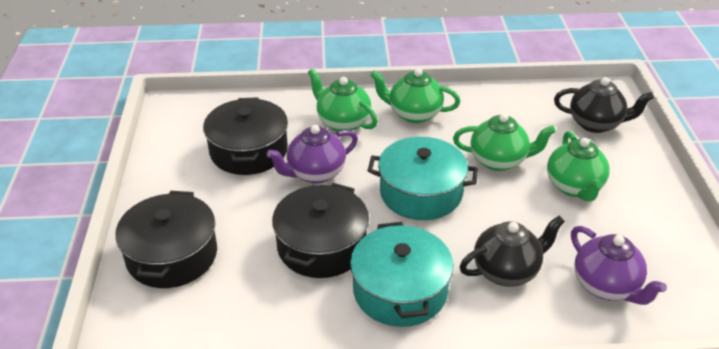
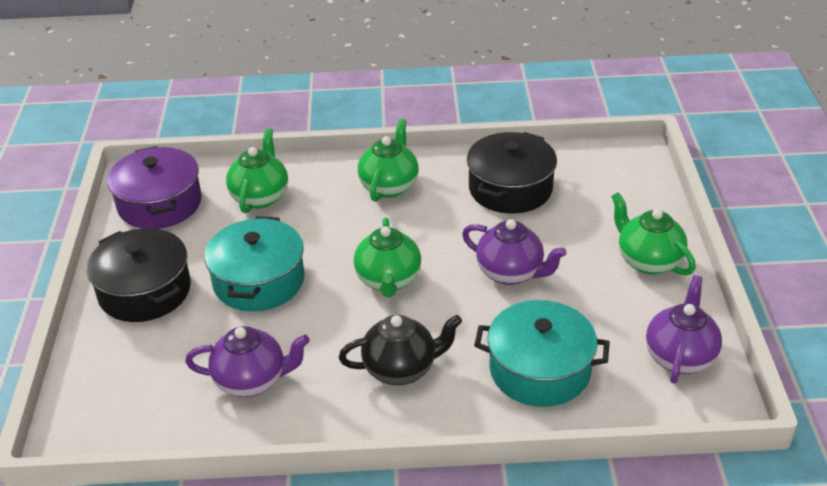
black pot: [115,191,217,288] [203,97,288,175] [272,183,369,278] = 3 -> [87,228,191,322] [467,132,557,213] = 2
black teapot: [460,216,565,287] [554,77,654,133] = 2 -> [339,315,462,385] = 1
purple pot: none = 0 -> [107,146,202,229] = 1
purple teapot: [267,125,358,183] [571,226,667,305] = 2 -> [185,326,310,397] [462,219,566,285] [646,275,722,384] = 3

